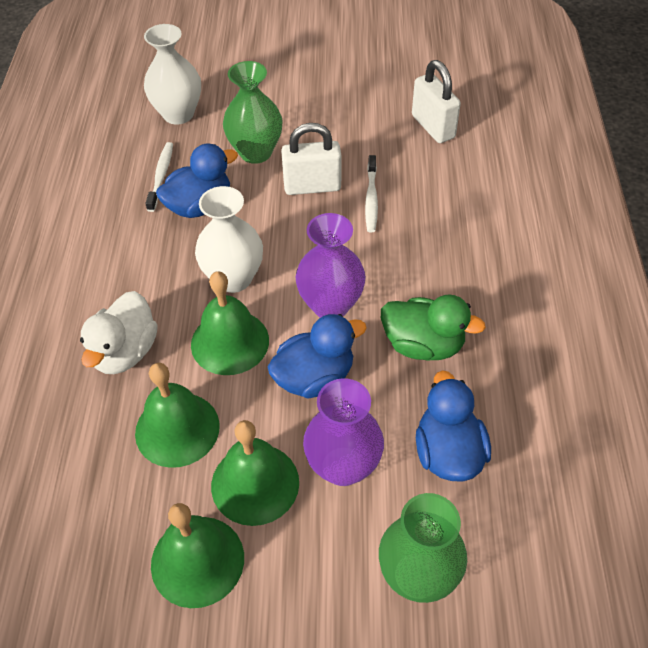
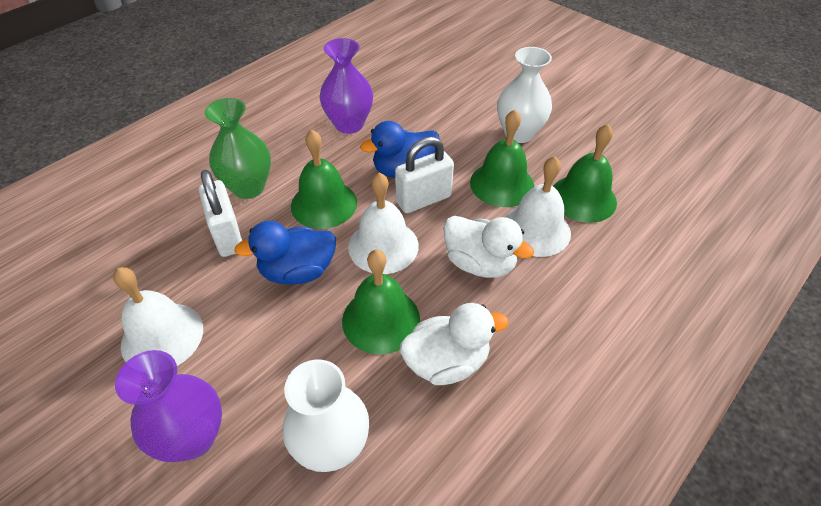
blue duck: [156,143,238,218] [268,314,367,399] [416,370,491,481] = 3 -> [234,221,336,285] [360,121,440,178] = 2
green duck: [381,294,486,360] = 1 -> none = 0
green vase: [223,61,283,164] [379,493,467,603] = 2 -> [205,98,271,199] = 1
white bell: none = 0 -> [113,267,203,366] [348,173,419,274] [505,156,571,257] = 3
white duck: [80,291,157,374] = 1 -> [400,303,509,385] [443,216,534,278] = 2
white toothbrush: [145,142,173,212] [365,155,378,232] = 2 -> none = 0

